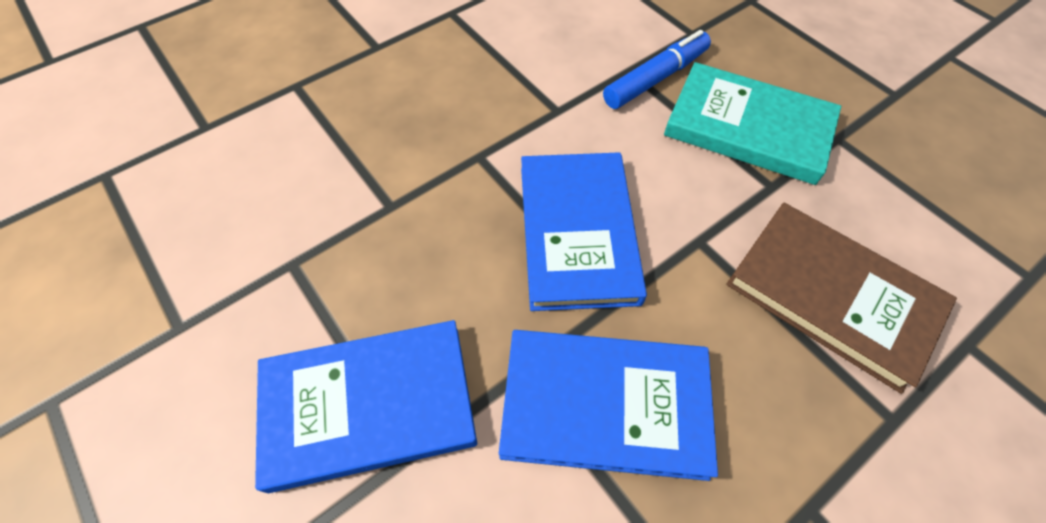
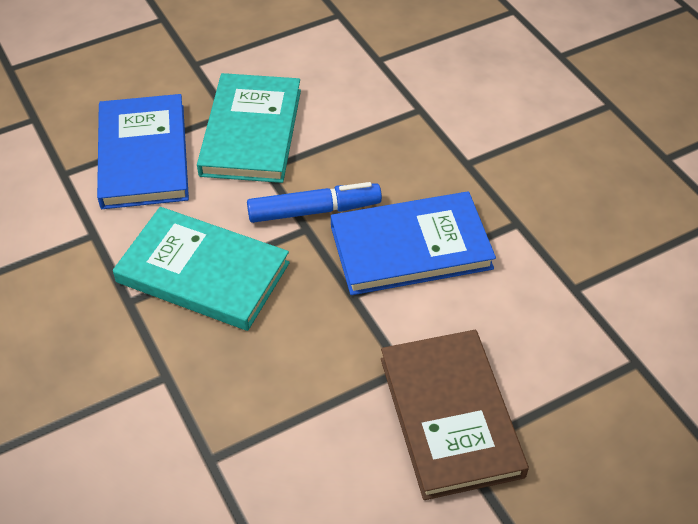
blue book: [255,320,477,493] [499,330,718,481] [521,152,647,311] = 3 -> [97,94,189,209] [331,191,496,295] = 2
turquoise book: [664,62,841,185] = 1 -> [113,207,290,331] [197,73,301,183] = 2

